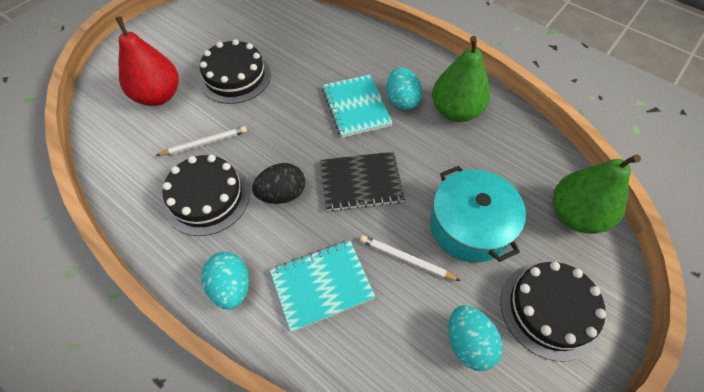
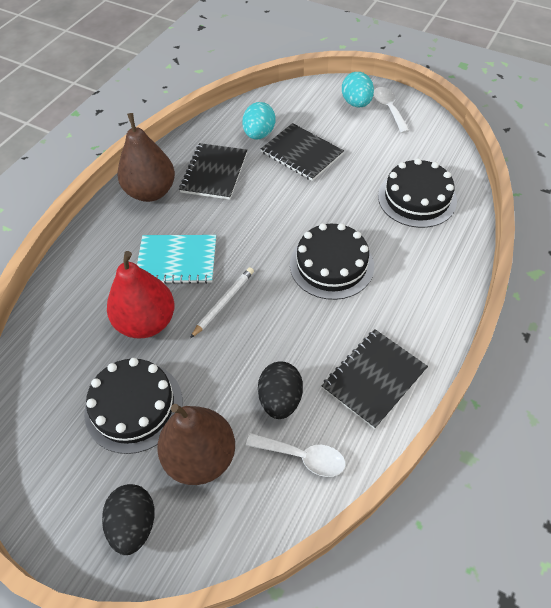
black egg: [252,163,305,204] = 1 -> [102,484,155,555] [258,361,303,419] = 2
black notebook: [320,152,405,212] = 1 -> [179,143,247,200] [261,123,344,181] [321,329,428,429] = 3
brown pear: none = 0 -> [117,113,175,202] [157,404,235,485] = 2
green pear: [432,36,490,122] [553,155,641,234] = 2 -> none = 0
turquoise egg: [202,252,249,309] [387,67,423,110] [449,305,503,371] = 3 -> [242,102,275,139] [342,72,374,107] = 2
turquoise notebook: [270,240,375,332] [322,74,393,138] = 2 -> [137,235,216,284] = 1
turquoise pot: [430,166,526,263] = 1 -> none = 0
white pencil: [156,126,247,156] [360,235,460,281] = 2 -> [190,267,254,338] = 1
white spoon: none = 0 -> [246,433,346,477] [373,87,410,133] = 2

